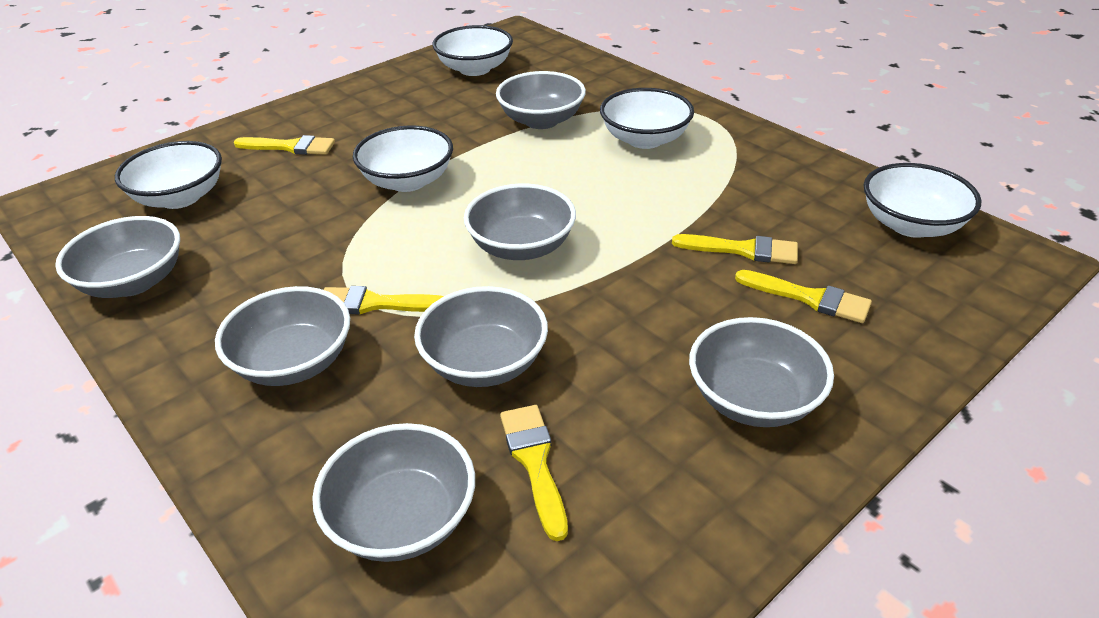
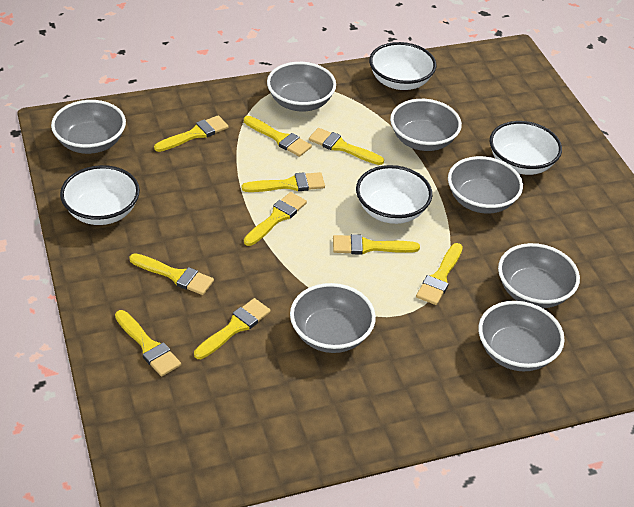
white bowl: [115,141,222,209] [353,126,453,192] [433,25,513,76] [600,88,694,149] [864,163,982,238] = 5 -> [60,165,140,225] [356,165,432,224] [369,42,436,90] [490,121,562,175] = 4
yellow brush: [234,135,335,155] [324,286,444,315] [500,405,568,541] [672,234,798,264] [735,270,872,323] = 5 -> [115,310,181,376] [129,253,214,295] [154,115,229,152] [194,298,271,359] [241,172,325,192] [244,116,312,157] [244,192,307,246] [309,128,384,165] [333,234,420,255] [416,243,463,305] = 10

